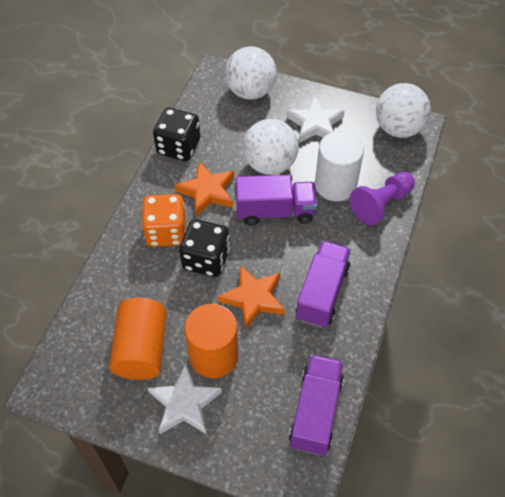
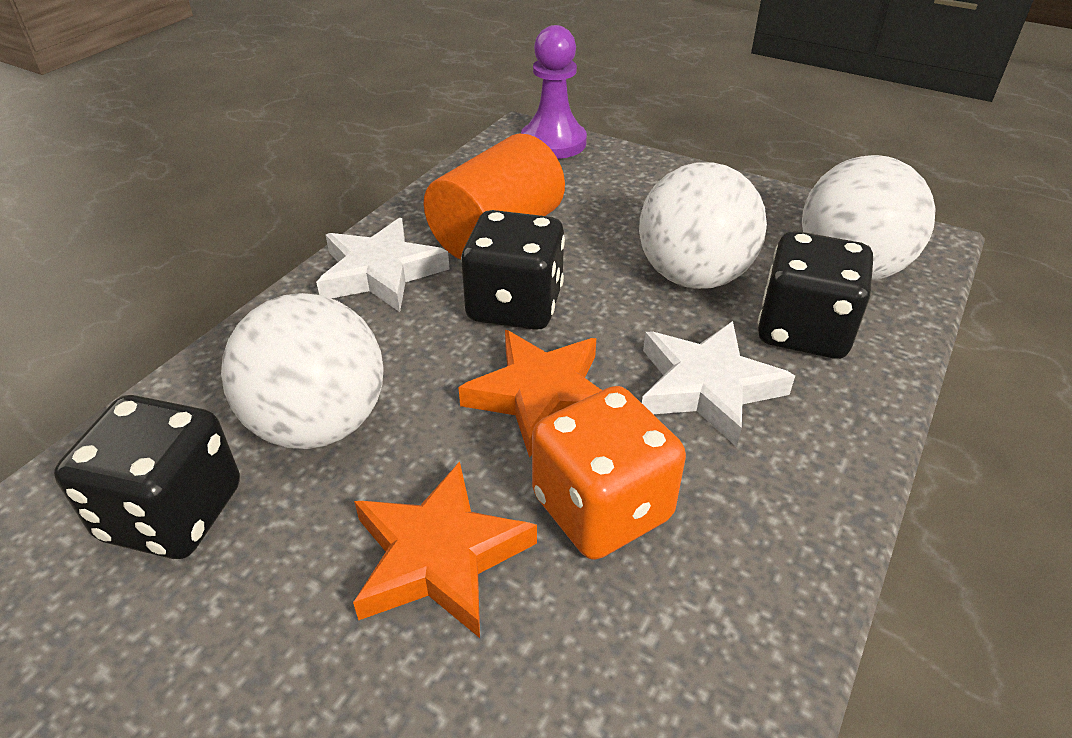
black dice: [153,108,200,161] [179,219,230,277] = 2 -> [54,395,240,559] [461,210,565,330] [758,231,873,359] = 3
orange cylinder: [109,298,167,380] [185,304,238,378] = 2 -> [423,134,565,260] = 1
purple truck: [236,175,317,226] [289,354,344,456] [296,241,351,328] = 3 -> none = 0
white cylinder: [315,131,364,201] = 1 -> none = 0

